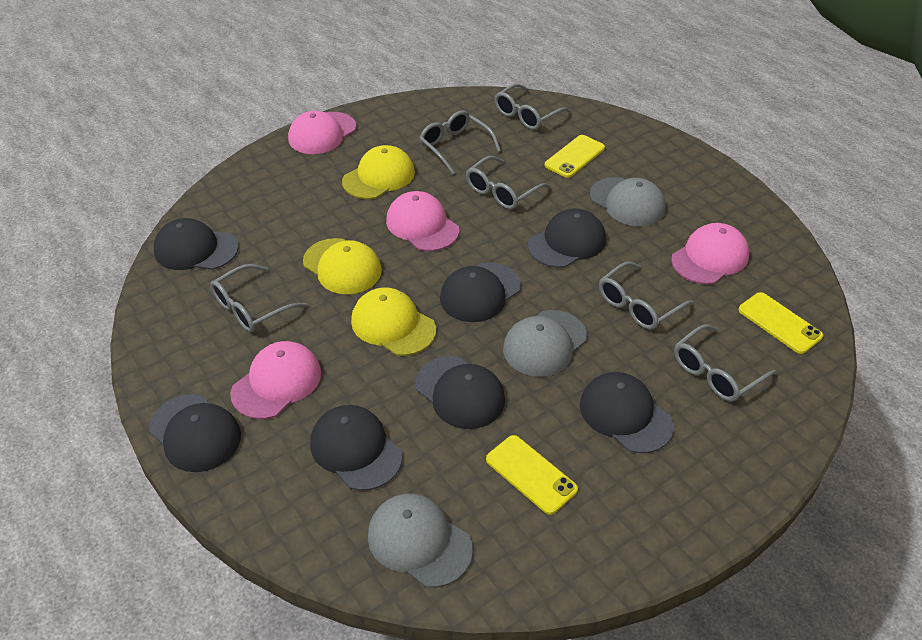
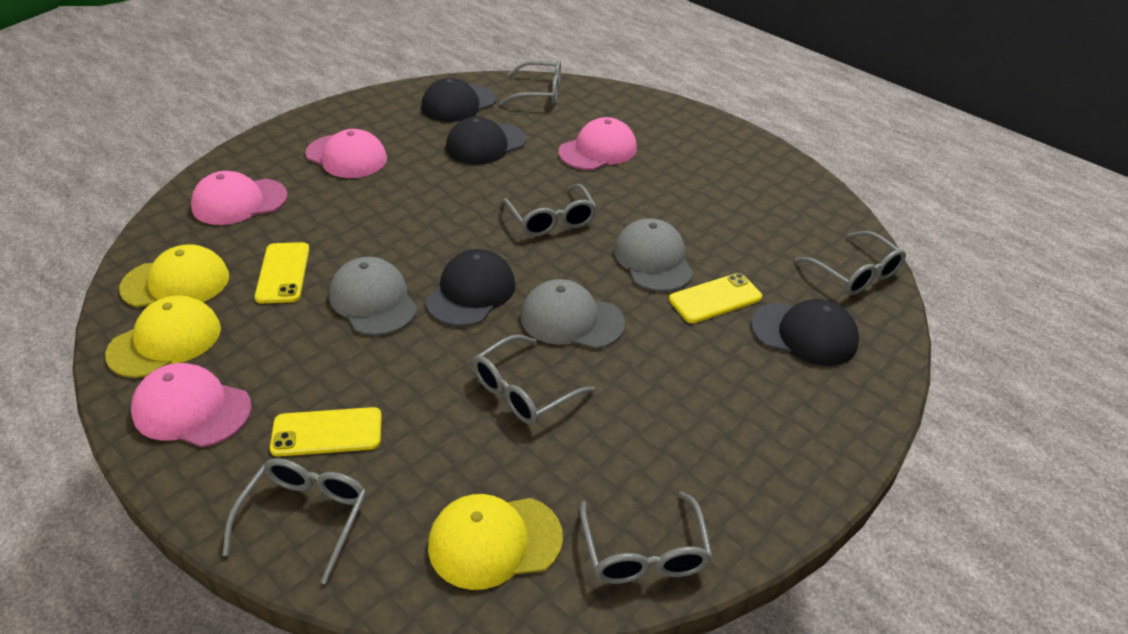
black cap: [149,394,241,472] [154,218,239,270] [310,405,402,491] [416,356,505,429] [440,262,521,322] [528,209,606,268] [580,372,674,453] = 7 -> [421,78,496,122] [426,249,516,327] [446,117,526,165] [751,299,859,366] = 4

